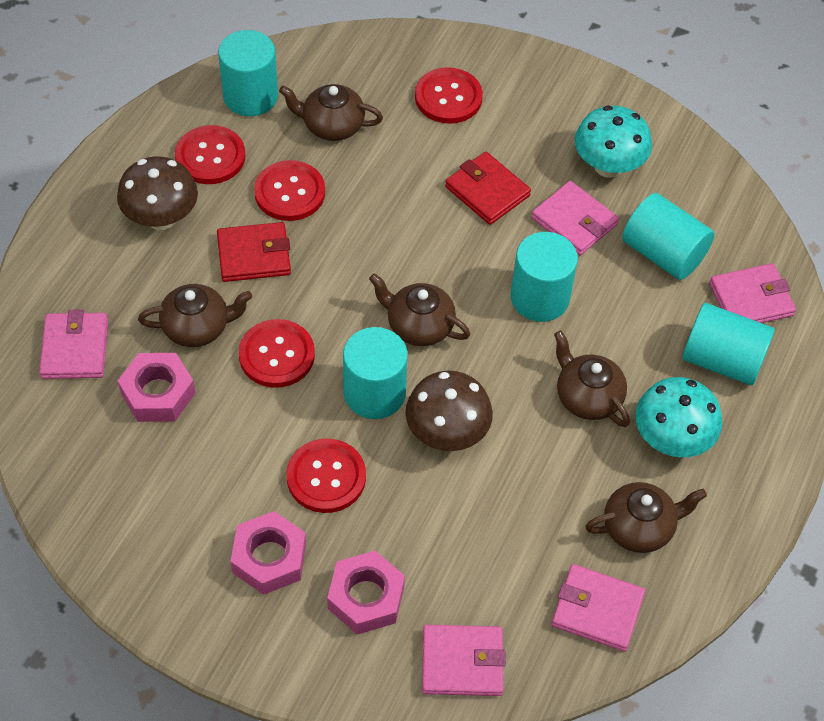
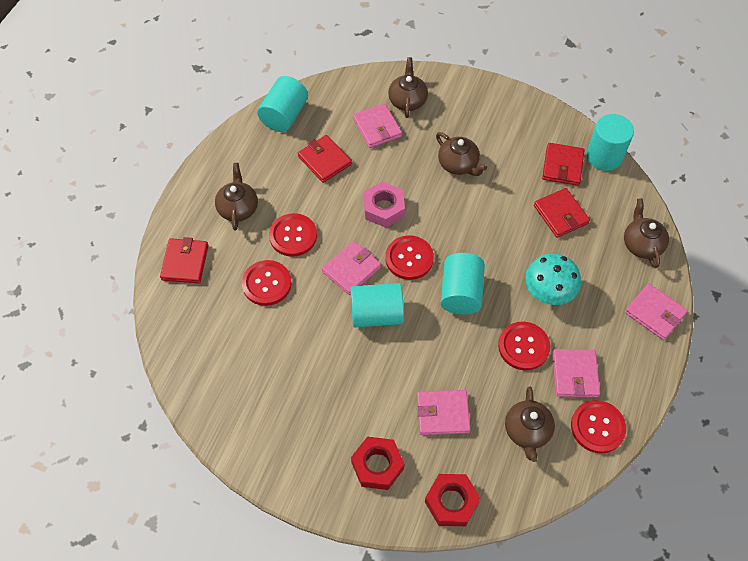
brown mushroom: [117,156,198,230] [406,371,493,451] = 2 -> none = 0
pink nut: [118,353,195,422] [231,511,306,595] [327,551,405,635] = 3 -> [364,181,405,228] = 1
red nut: none = 0 -> [351,436,404,490] [425,474,481,526] = 2
red wallet: [217,222,291,282] [445,152,531,225] = 2 -> [160,237,208,284] [298,135,352,183] [534,188,590,238] [542,143,585,186] = 4
turquoise cylinder: [218,30,278,116] [343,327,408,419] [511,232,578,322] [622,193,715,280] [682,303,775,385] = 5 -> [257,76,308,132] [350,283,404,327] [440,253,485,315] [586,114,634,171] = 4
turquoise mushroom: [575,106,652,178] [635,377,722,457] = 2 -> [525,253,581,305] = 1

